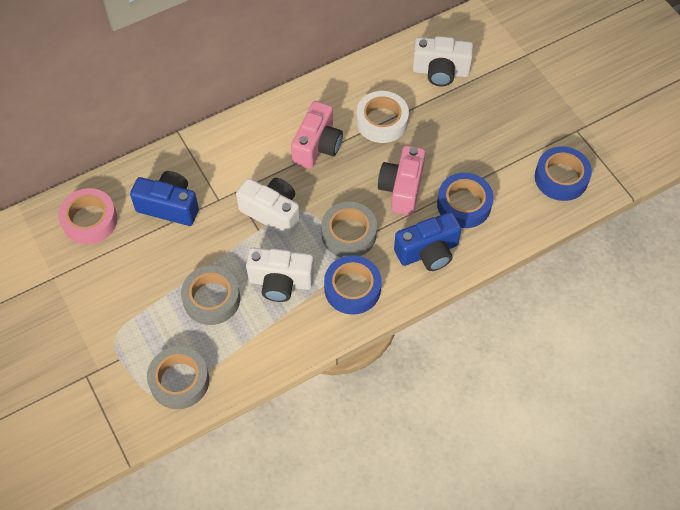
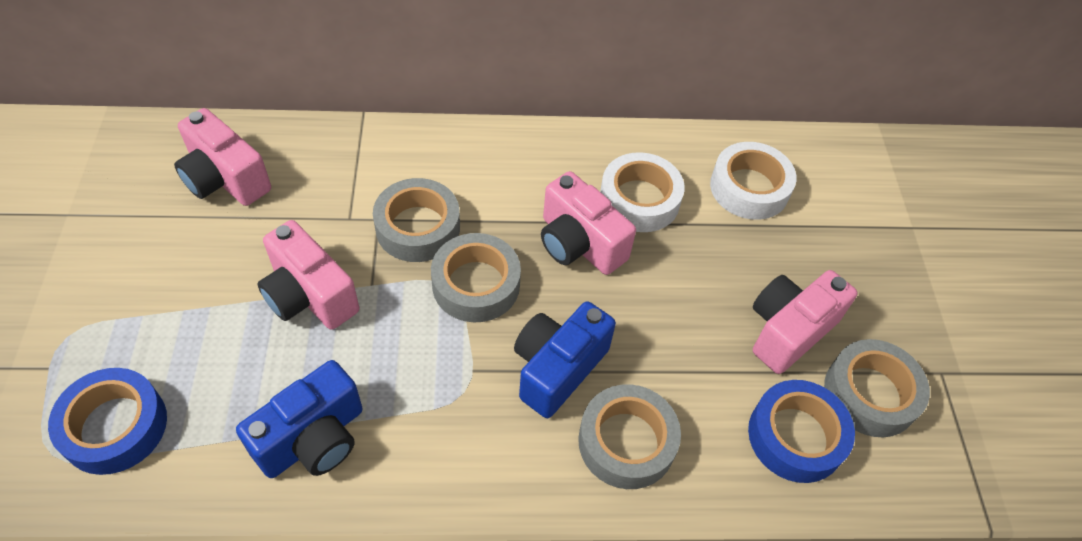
blue tape: [324,255,382,315] [437,173,493,228] [535,146,592,201] = 3 -> [48,368,167,475] [748,380,855,483] = 2
grey tape: [147,346,209,409] [181,266,240,325] [321,202,377,257] = 3 -> [373,178,460,262] [431,233,521,322] [578,384,681,489] [824,339,930,437] = 4
pink camera: [291,101,343,169] [378,145,426,215] = 2 -> [174,108,271,206] [257,220,359,330] [541,171,636,275] [753,270,858,374] = 4
pink tape: [58,188,117,245] = 1 -> none = 0
white camera: [236,178,300,237] [246,248,314,302] [412,36,473,86] = 3 -> none = 0
white tape: [356,91,409,143] = 1 -> [600,152,685,232] [710,142,796,220] = 2

